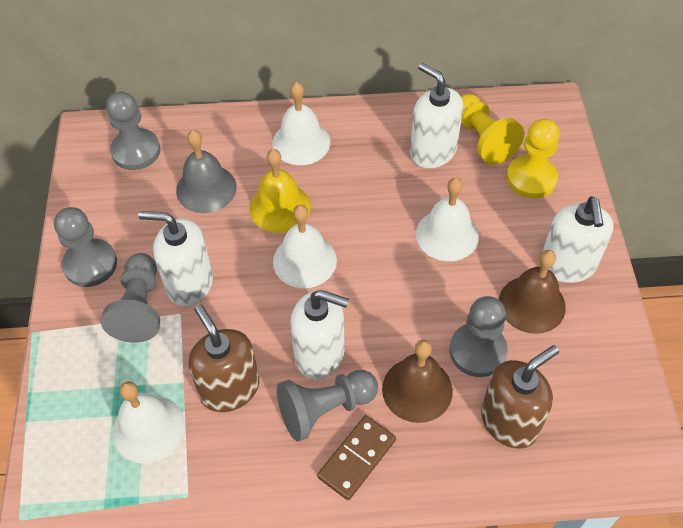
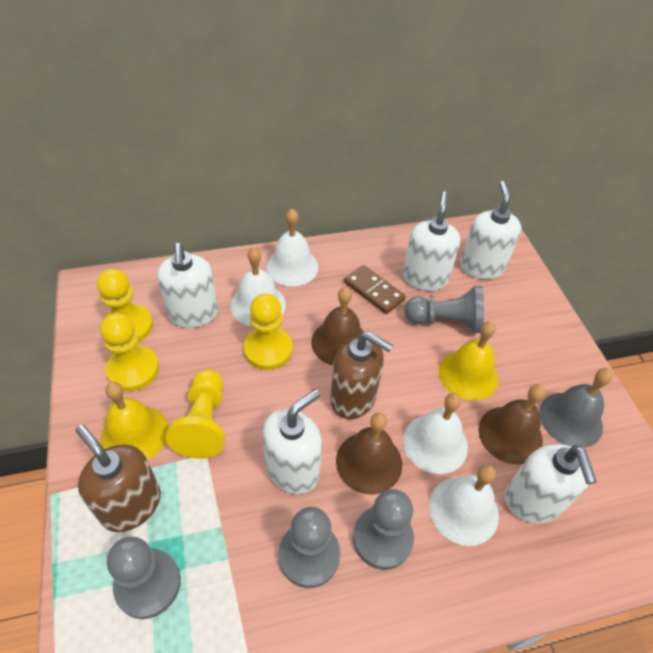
brown bell: [382,340,453,423] [499,250,566,334] = 2 -> [311,287,364,366] [336,413,402,495] [479,384,545,465] = 3
grey pawn: [54,207,117,287] [101,253,160,343] [106,91,160,170] [277,370,378,442] [450,296,508,377] = 5 -> [107,537,181,619] [278,507,340,588] [353,489,414,570] [404,286,484,333] = 4
white soap dispenser: [138,211,213,306] [290,290,349,379] [410,63,463,168] [542,196,614,283] = 4 -> [157,243,218,328] [263,389,322,494] [403,192,460,291] [460,181,521,279] [505,444,597,523] = 5
yellow bell: [249,149,311,233] = 1 -> [100,382,168,460] [439,321,498,401] = 2
yellow pawn: [461,94,524,164] [506,119,560,198] = 2 -> [97,269,153,342] [100,313,159,391] [166,369,225,459] [244,293,293,370] = 4

